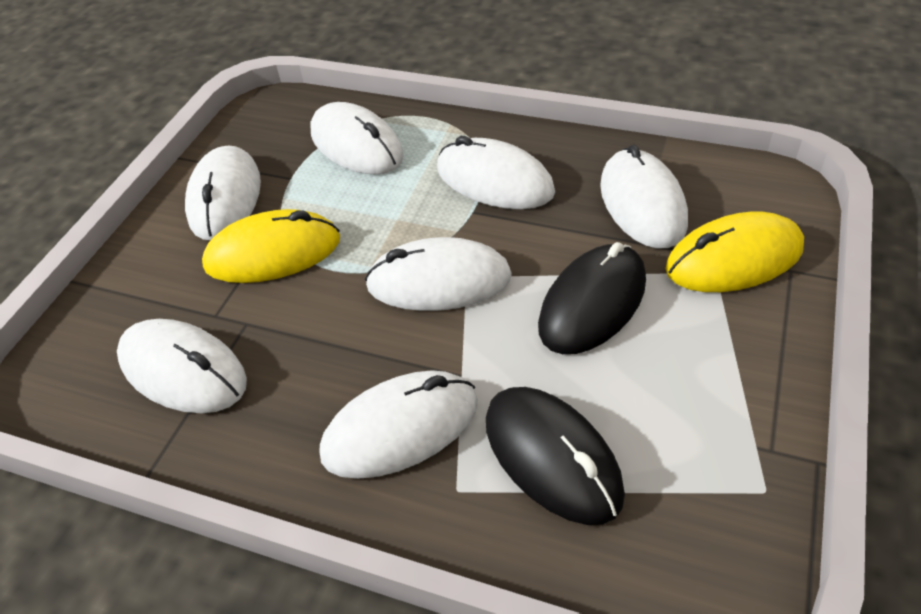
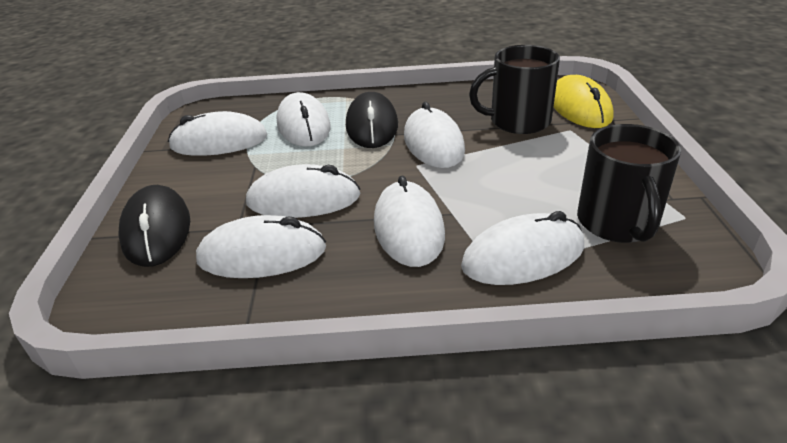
black mug: none = 0 -> [469,45,560,134] [577,124,681,243] = 2
yellow mouse: [202,209,340,283] [665,212,804,292] = 2 -> [554,75,614,128] = 1

